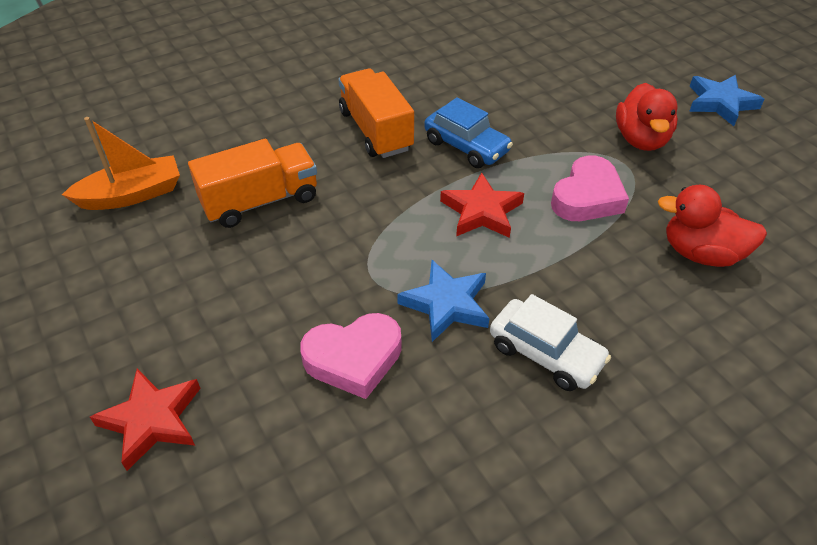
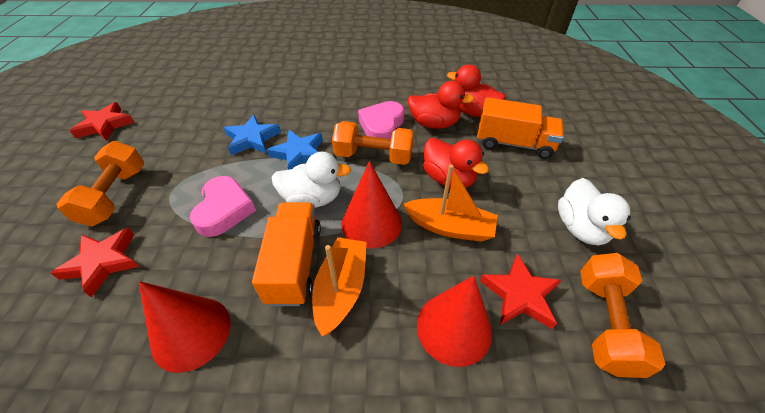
blue car: [424,97,513,168] = 1 -> none = 0
orange boat: [62,117,180,210] = 1 -> [312,237,366,336] [403,164,498,242] = 2
orange dumbbell: none = 0 -> [57,141,144,227] [332,121,414,165] [580,253,665,378] = 3
red cone: none = 0 -> [139,281,230,373] [341,161,402,249] [417,275,492,367] = 3
red duck: [616,83,678,151] [658,185,767,267] = 2 -> [408,81,474,129] [423,138,489,188] [447,64,505,117] = 3
red star: [90,369,201,471] [440,172,524,238] = 2 -> [51,228,139,298] [70,102,134,141] [480,254,561,329] = 3
white car: [490,294,611,391] = 1 -> none = 0
white duck: none = 0 -> [272,152,351,208] [558,178,631,246] = 2

